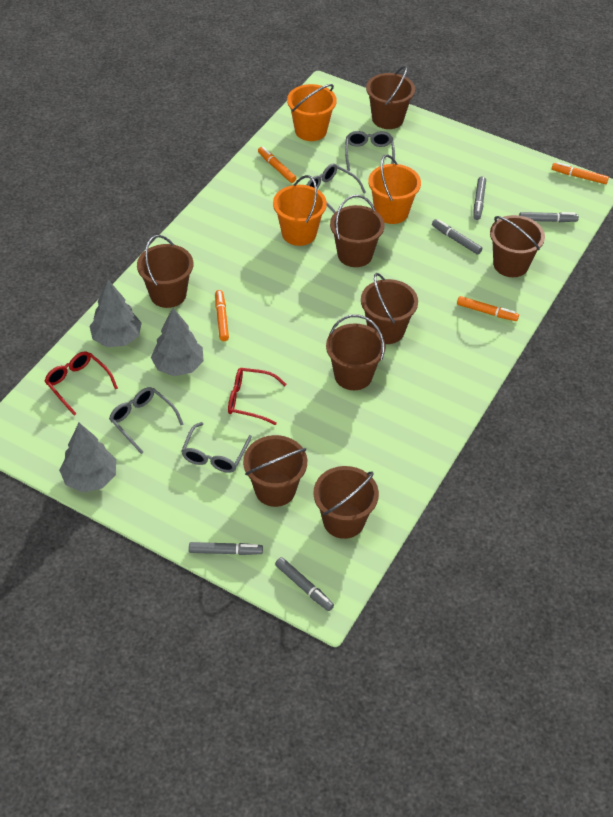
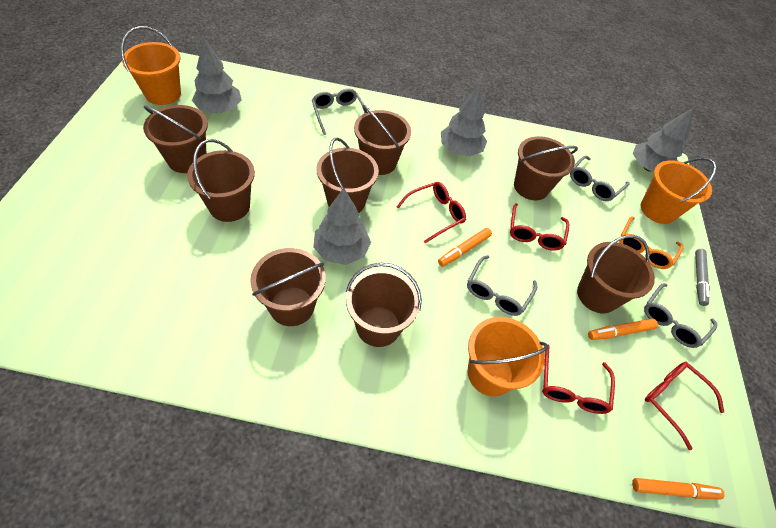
grey marker: [189,542,263,555] [275,557,334,611] [432,219,482,255] [473,177,486,220] [519,212,579,222] = 5 -> [695,249,710,306] = 1
grey tree: [59,423,116,492] [89,280,142,347] [151,308,204,376] = 3 -> [192,38,242,114] [313,188,371,265] [441,85,487,156] [633,107,694,173] = 4
orange glasses: none = 0 -> [619,216,683,269] = 1
orange marker: [215,290,229,341] [258,147,296,183] [457,296,519,321] [552,162,609,184] = 4 -> [438,228,492,267] [588,319,658,340] [632,478,725,499] = 3
red glasses: [45,351,118,416] [228,368,287,425] = 2 -> [397,182,466,244] [510,203,569,251] [542,345,615,414] [645,362,724,450] = 4

